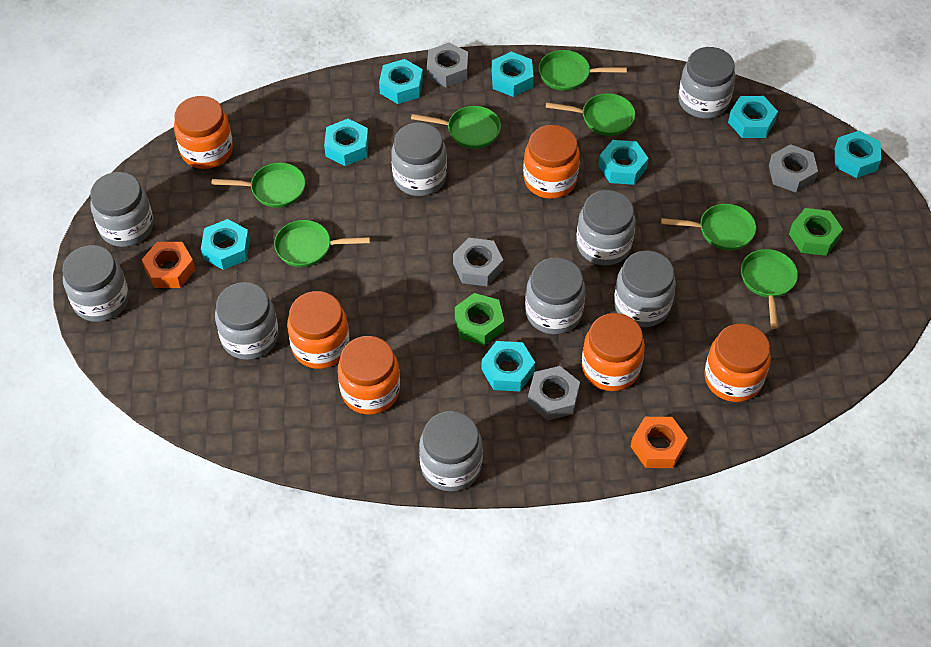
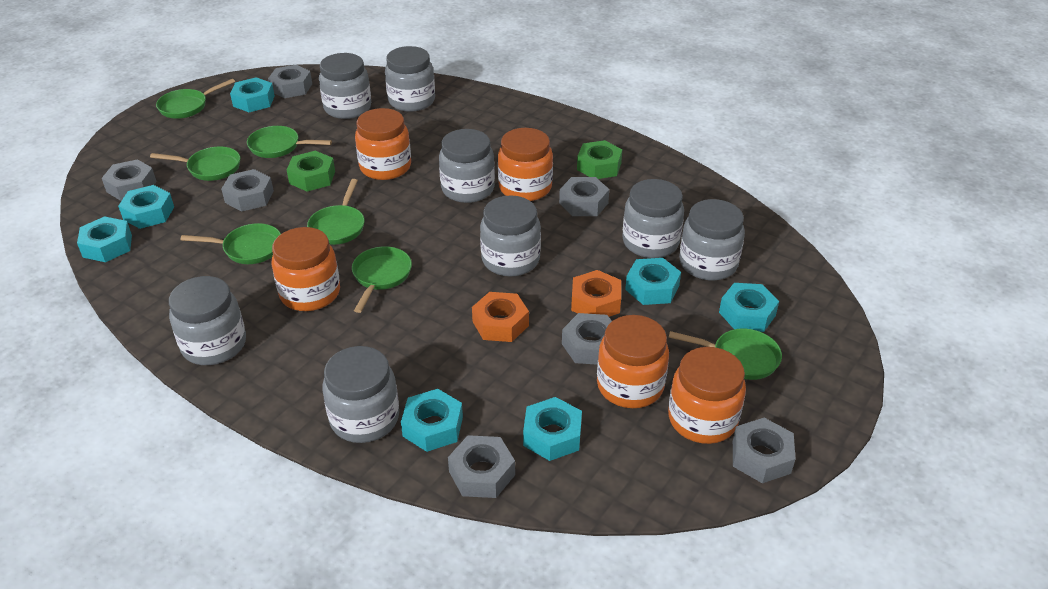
grey jar: [62,245,129,322] [90,172,154,247] [215,282,279,360] [391,122,447,196] [419,411,483,491] [525,257,586,334] [576,190,636,265] [614,251,676,327] [678,47,736,119] = 9 -> [169,276,246,365] [319,53,371,119] [323,346,399,443] [385,46,435,112] [439,129,495,203] [480,195,541,276] [622,179,684,258] [679,199,745,280] = 8
grey nut: [427,43,468,88] [453,238,504,286] [528,366,580,421] [769,144,818,193] = 4 -> [102,159,157,201] [221,169,274,212] [268,65,312,98] [448,435,515,498] [559,177,609,216] [562,313,612,365] [733,418,796,483] = 7
orange jar: [174,96,233,169] [287,291,350,369] [338,336,400,415] [523,125,580,199] [582,313,645,391] [704,324,771,402] = 6 -> [271,227,340,311] [355,108,411,180] [498,128,553,201] [597,315,669,408] [668,347,746,444] = 5
turquoise nut: [201,219,250,270] [324,119,369,166] [379,59,423,104] [481,341,535,391] [492,52,533,97] [598,140,649,185] [728,96,778,138] [835,131,881,178] = 8 -> [77,216,132,262] [118,185,174,229] [230,77,275,112] [401,389,463,452] [523,397,582,461] [625,258,681,305] [719,283,779,332] = 7

